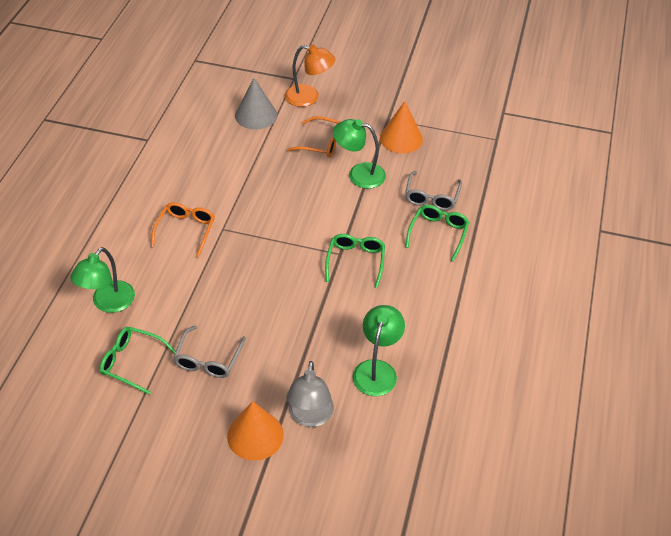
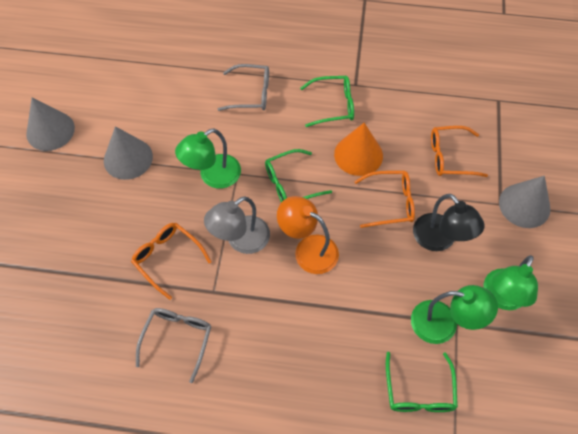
black lamp: none = 0 -> [413,194,485,251] = 1
grey cone: [235,78,277,130] = 1 -> [26,97,75,151] [104,126,153,180] [499,176,551,228] = 3
orange cone: [227,401,284,461] [380,101,423,153] = 2 -> [334,123,383,176] = 1
orange glasses: [151,202,215,257] [287,116,342,158] = 2 -> [131,223,212,300] [354,171,415,228] [431,126,488,177] = 3

